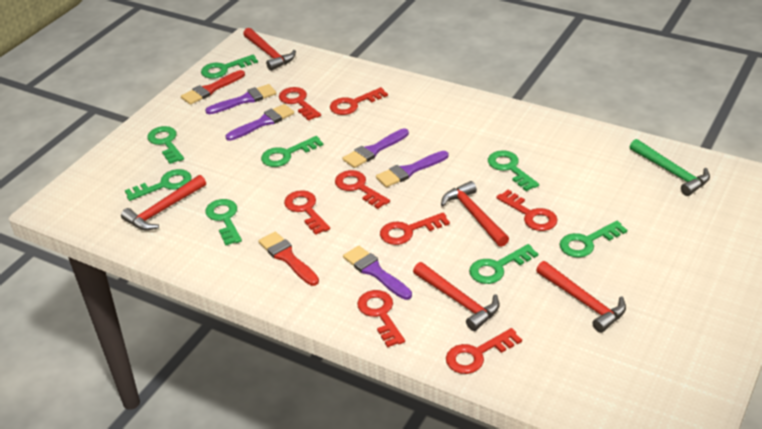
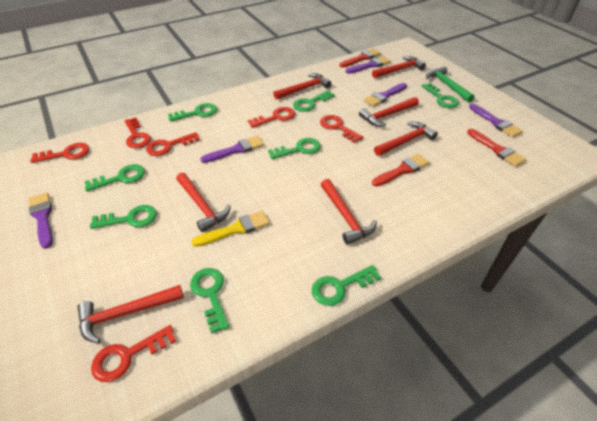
red brush: [181,70,245,105] [259,232,319,286] = 2 -> [340,49,381,67] [372,154,430,187] [467,129,526,167] = 3
red hammer: [121,175,206,231] [243,28,296,71] [413,262,500,331] [441,181,509,247] [536,261,626,333] = 5 -> [78,285,184,343] [176,173,231,232] [273,73,331,100] [321,179,377,245] [359,97,419,126] [372,56,426,78] [374,122,438,156] = 7
red key: [279,87,321,121] [284,190,330,235] [330,87,388,115] [335,170,390,209] [357,290,405,347] [380,213,450,245] [446,328,522,374] [496,190,558,231] = 8 -> [30,143,90,163] [91,325,176,382] [124,117,151,148] [146,132,200,156] [248,107,295,128] [320,115,363,143] = 6
yellow brush: none = 0 -> [191,211,269,247] = 1

